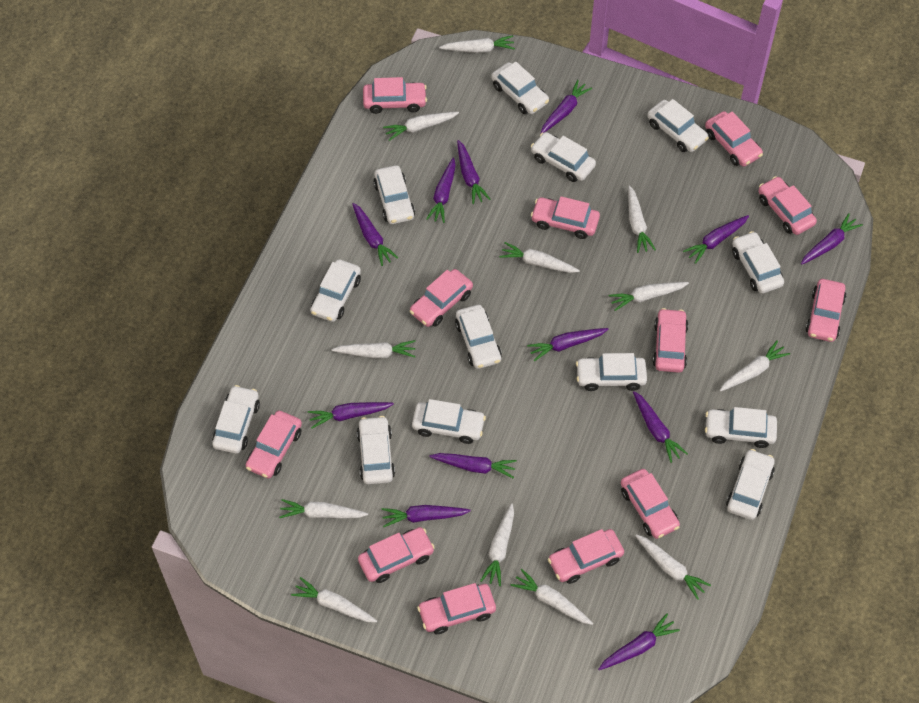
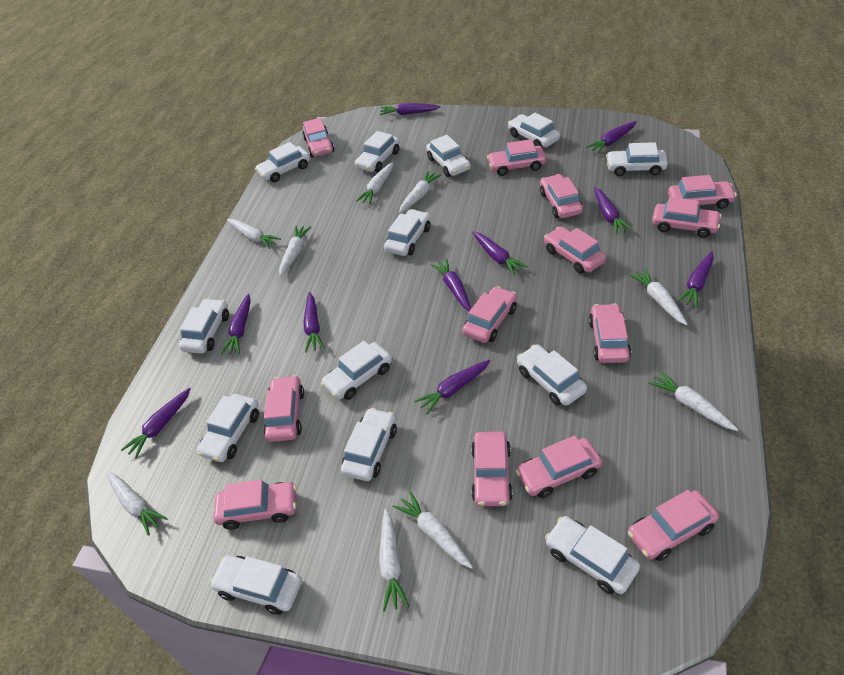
pink car: [246,410,302,479] [358,527,435,583] [363,77,427,114] [410,269,473,327] [417,583,496,634] [531,196,600,239] [548,529,624,584] [621,469,680,539] [652,308,688,373] [705,111,763,167] [758,176,817,235] [805,279,846,342] = 12 -> [213,479,296,530] [263,375,304,442] [302,118,335,157] [462,286,517,343] [471,431,513,506] [487,139,546,176] [515,435,602,498] [540,174,583,218] [544,226,606,274] [589,303,631,363] [628,490,719,561] [652,197,721,238] [668,175,737,209] = 13
purple carrot: [308,402,394,429] [352,203,398,266] [382,505,471,527] [426,157,456,223] [429,453,517,478] [457,140,490,204] [527,328,608,361] [541,80,592,133] [598,614,680,670] [633,391,688,463] [683,215,749,264] [801,213,863,265] = 12 -> [121,388,191,459] [221,294,251,354] [303,292,325,353] [380,103,441,115] [414,360,490,415] [430,258,471,311] [472,231,528,275] [586,121,637,154] [594,187,633,235] [677,251,714,308] = 10
white carrot: [279,499,368,519] [291,577,377,622] [332,340,416,358] [383,112,459,141] [439,35,515,53] [480,504,514,586] [499,242,580,273] [511,569,593,625] [608,282,689,311] [628,185,656,253] [635,534,711,600] [720,340,790,392] = 12 -> [105,471,168,536] [227,219,281,249] [279,226,311,276] [356,162,393,204] [379,509,409,612] [393,491,473,569] [399,171,442,213] [629,268,688,325] [648,370,739,431] = 9

